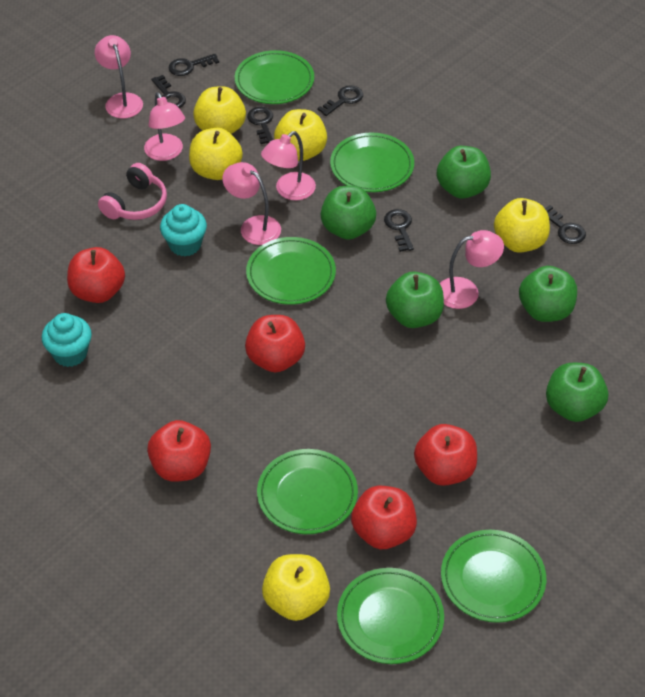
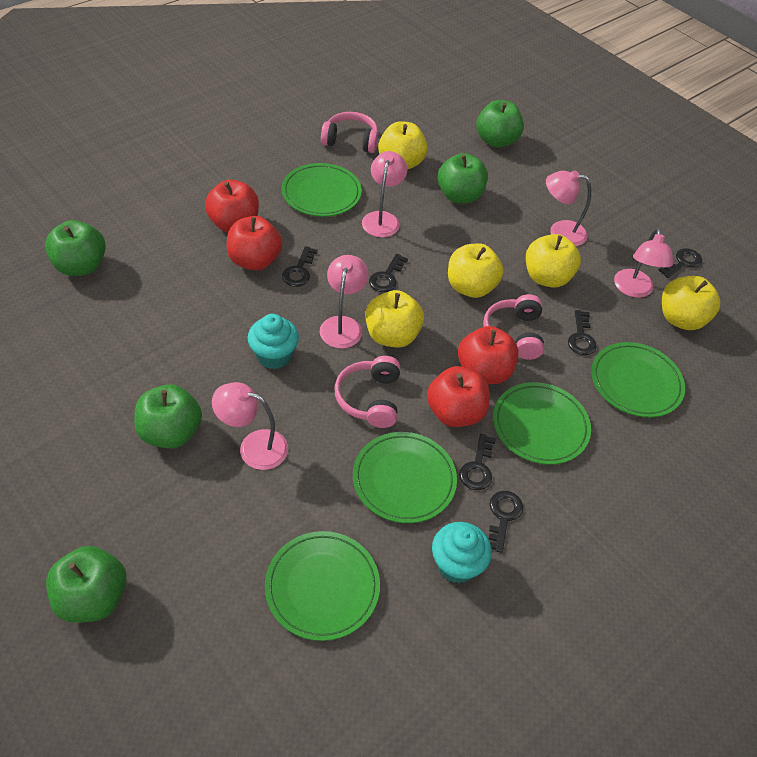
green plate: [235,50,314,104] [246,237,336,305] [257,449,358,534] [330,133,414,192] [337,568,444,664] [441,530,546,623] = 6 -> [265,531,380,641] [281,163,362,217] [353,432,457,523] [493,382,591,465] [591,342,685,418] = 5
pink headphones: [98,163,167,220] = 1 -> [321,112,378,153] [334,356,400,428] [483,294,544,360] = 3
red apple: [67,247,125,303] [147,420,211,482] [245,315,305,372] [351,486,417,549] [414,424,477,486] = 5 -> [205,180,259,232] [227,216,282,271] [427,366,490,427] [458,326,518,384] = 4

